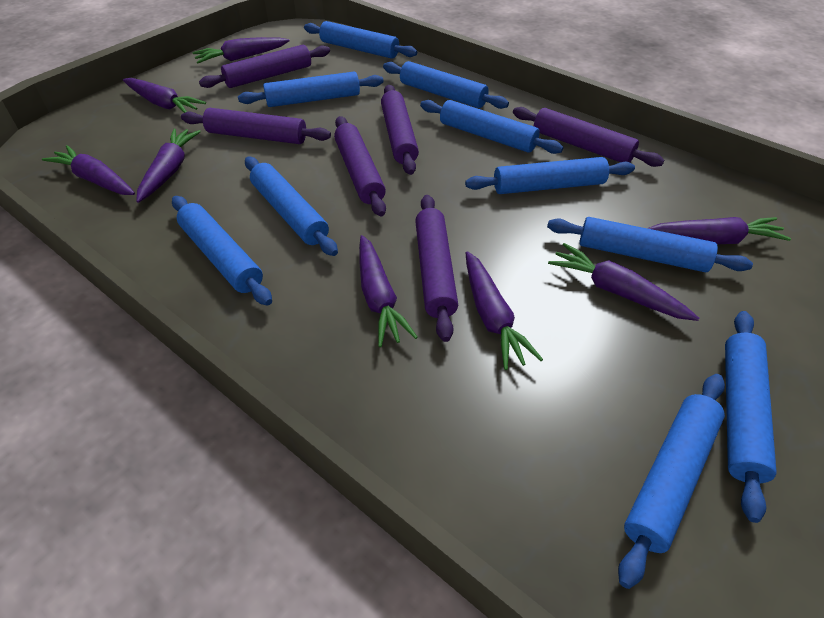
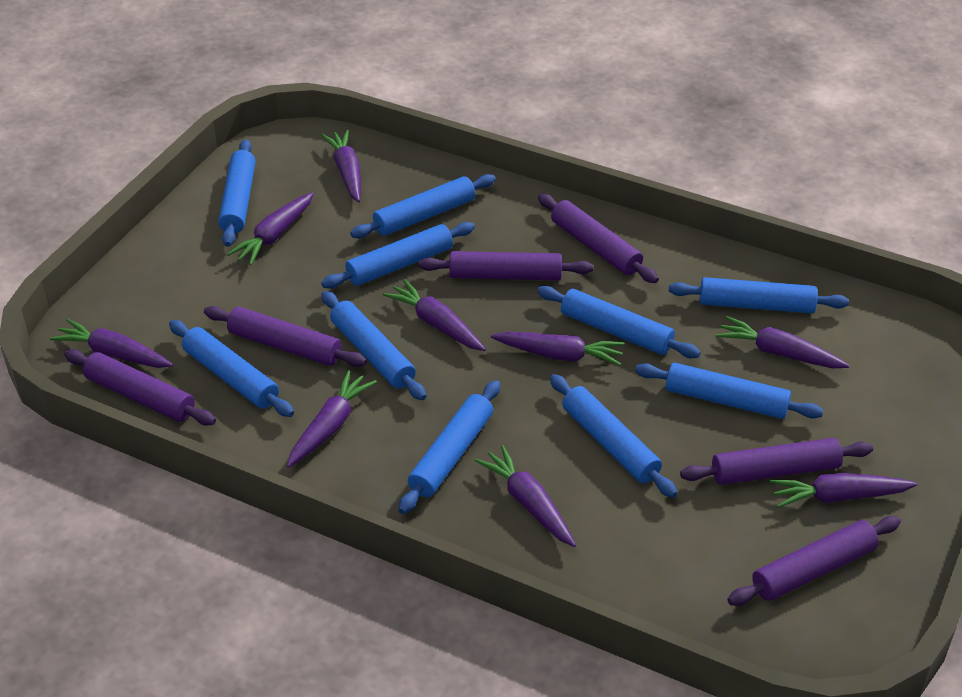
purple carrot: [42,145,135,195] [123,78,206,113] [136,128,201,203] [193,37,289,63] [359,235,418,347] [466,251,543,370] [548,243,699,321] [647,217,791,244] = 8 -> [50,319,173,368] [227,192,314,265] [287,370,377,468] [321,130,361,202] [383,279,486,351] [475,445,576,547] [491,332,625,366] [716,316,850,368] [769,473,917,508] = 9

